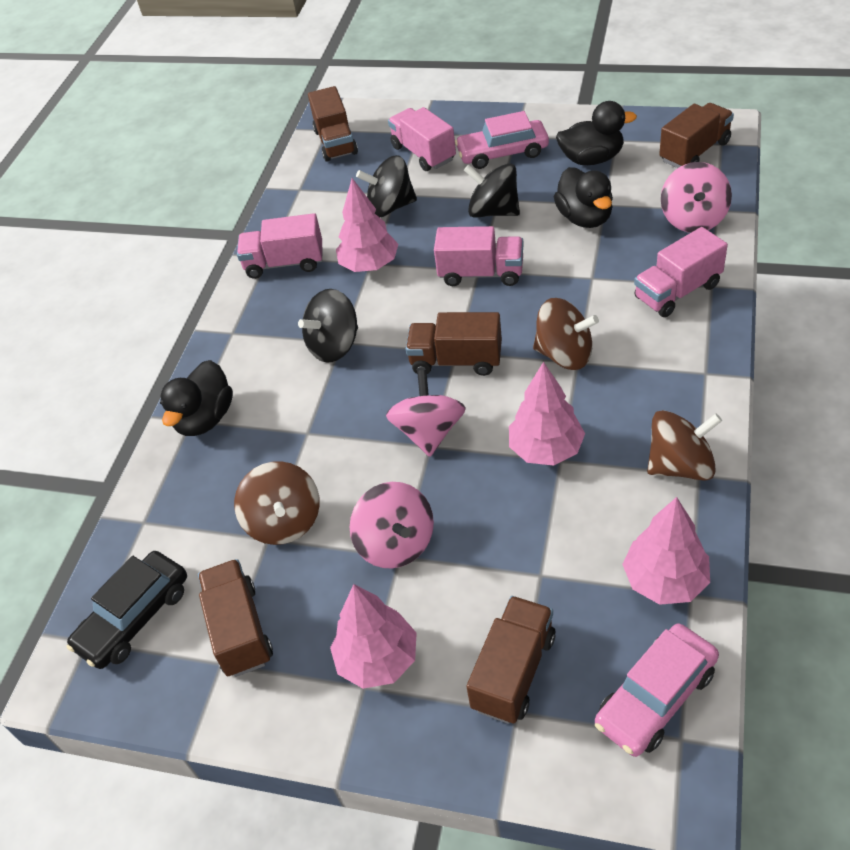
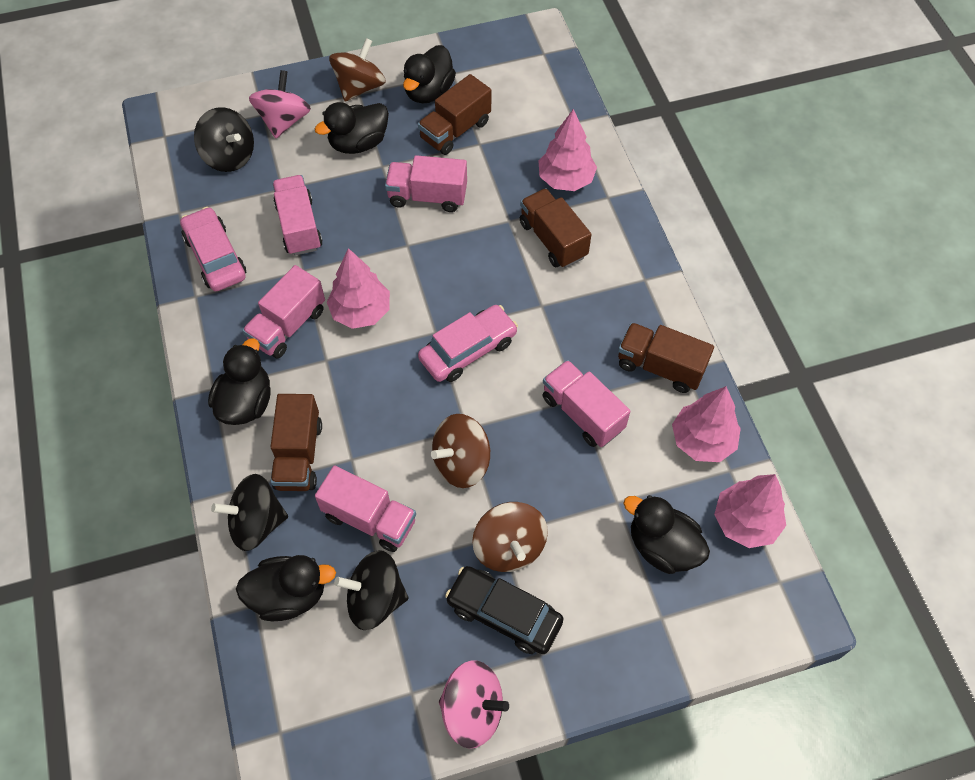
black duck: [160,360,233,436] [554,167,613,228] [556,101,637,165] = 3 -> [208,338,271,425] [236,555,336,621] [315,102,389,154] [403,45,456,103] [623,495,710,574] = 5
brown truck: [198,559,273,677] [308,86,358,162] [406,312,502,376] [466,596,555,724] [659,103,734,168] = 5 -> [270,394,322,491] [418,74,491,155] [520,188,592,268] [618,323,714,393] = 4
pink spinning top: [349,482,434,568] [386,370,466,457] [661,162,732,233] = 3 -> [249,70,311,138] [439,660,509,749] = 2
pink truck: [237,213,322,279] [388,107,456,171] [434,226,524,286] [634,227,728,317] = 4 -> [242,265,325,358] [272,175,322,255] [315,465,416,552] [385,155,467,212] [542,360,630,447] = 5

